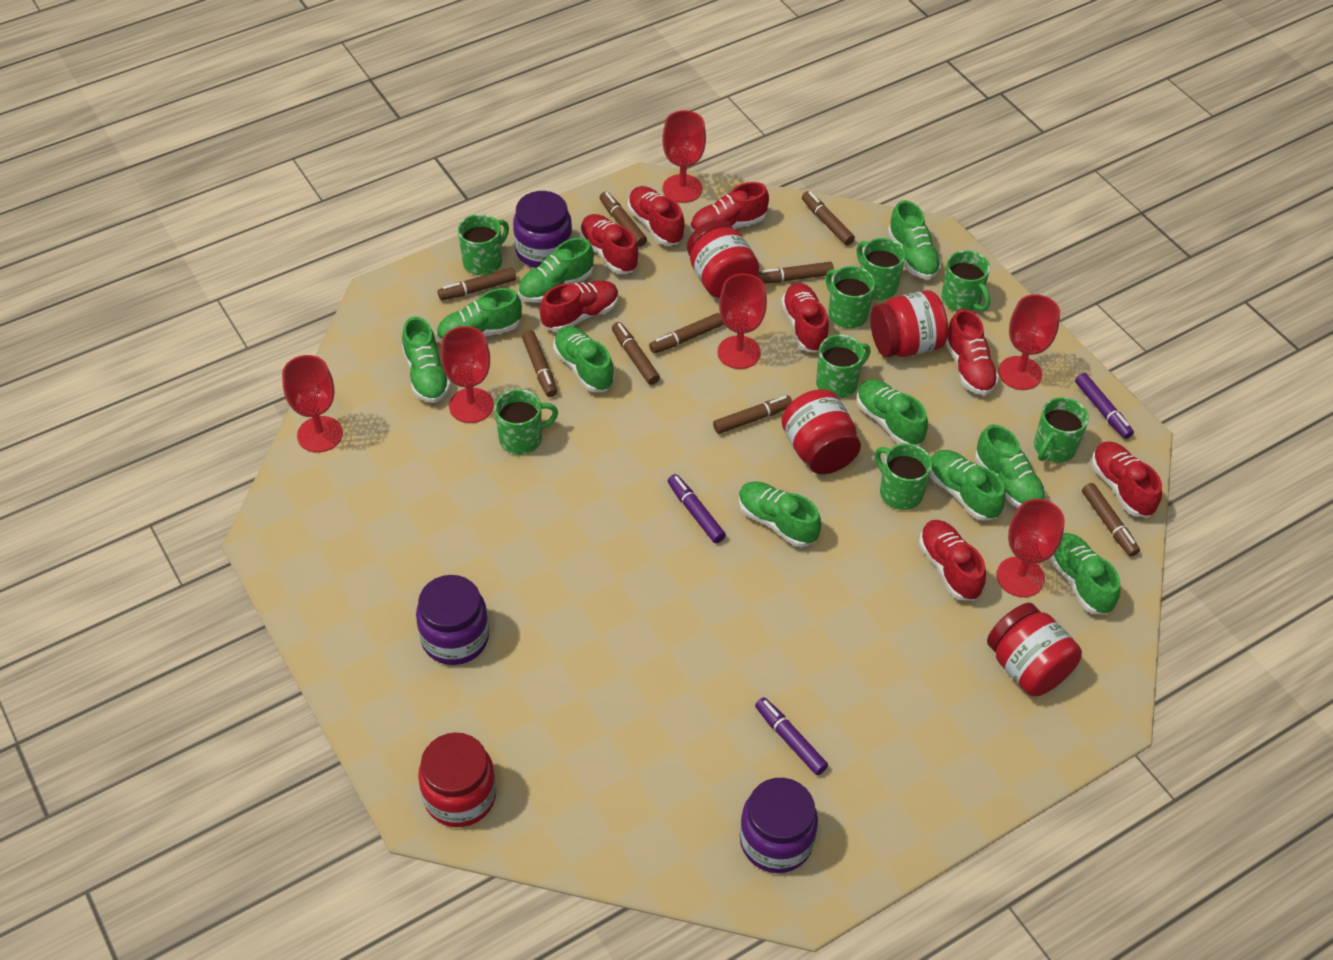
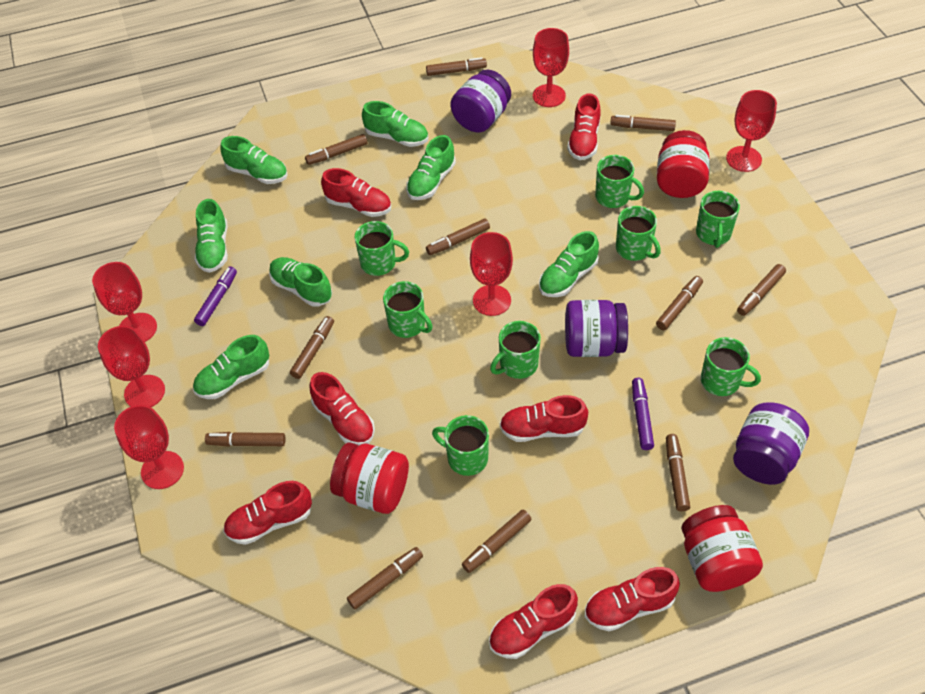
brown marker: [438,268,516,301] [522,330,557,397] [600,192,647,247] [612,322,660,385] [649,313,724,354] [713,396,792,434] [757,262,834,283] [802,191,855,246] [1082,483,1140,557] = 9 -> [205,432,285,447] [290,316,334,379] [305,134,367,165] [347,547,423,609] [426,57,487,76] [426,218,490,255] [462,510,531,573] [610,115,676,131] [656,276,703,330] [666,434,690,512] [737,264,786,316] = 11
green shoe: [402,317,451,403] [436,288,522,342] [518,238,594,303] [553,326,615,392] [739,482,821,547] [856,379,928,446] [888,200,942,279] [930,450,1006,521] [975,425,1046,508] [1049,533,1120,615] = 10 -> [193,335,269,399] [195,199,228,273] [220,136,288,184] [269,257,332,307] [362,101,428,147] [406,135,456,200] [539,231,599,297] = 7
purple marker: [668,474,726,543] [755,697,828,775] [1075,373,1134,439] = 3 -> [194,266,237,326] [632,378,654,450] = 2
red jar: [418,732,496,827] [687,220,759,298] [781,389,861,474] [870,290,948,357] [987,603,1082,696] = 5 -> [330,443,409,514] [657,130,710,198] [681,505,763,592] = 3
red shoe: [540,280,619,332] [580,214,639,274] [628,186,685,245] [690,182,769,233] [781,283,829,353] [919,520,986,601] [946,309,999,395] [1091,441,1162,517] = 8 -> [223,481,312,545] [309,372,375,445] [321,168,391,217] [489,584,578,659] [500,395,588,442] [567,93,600,160] [585,567,680,631] = 7

